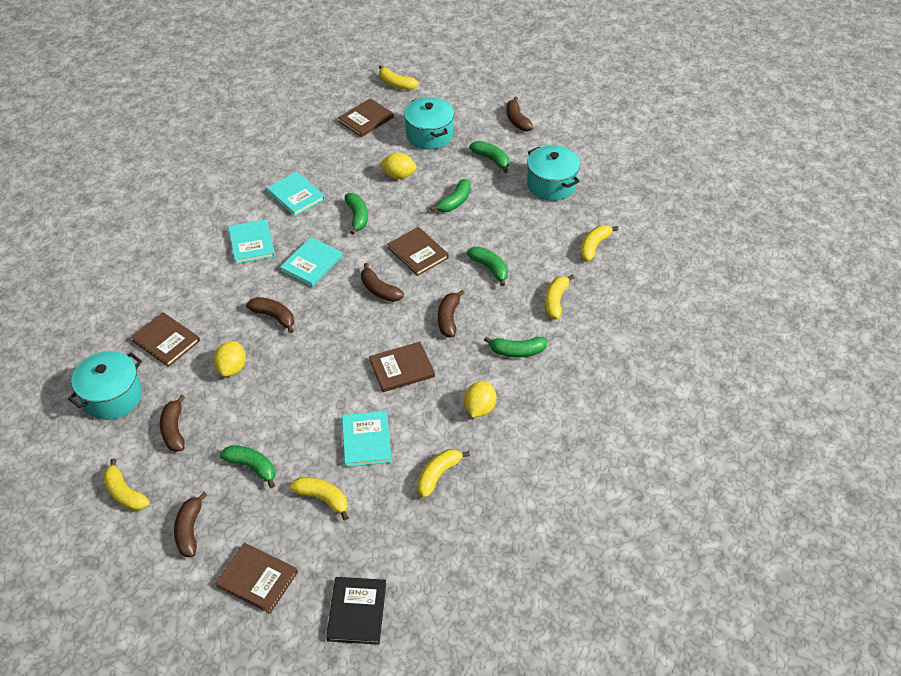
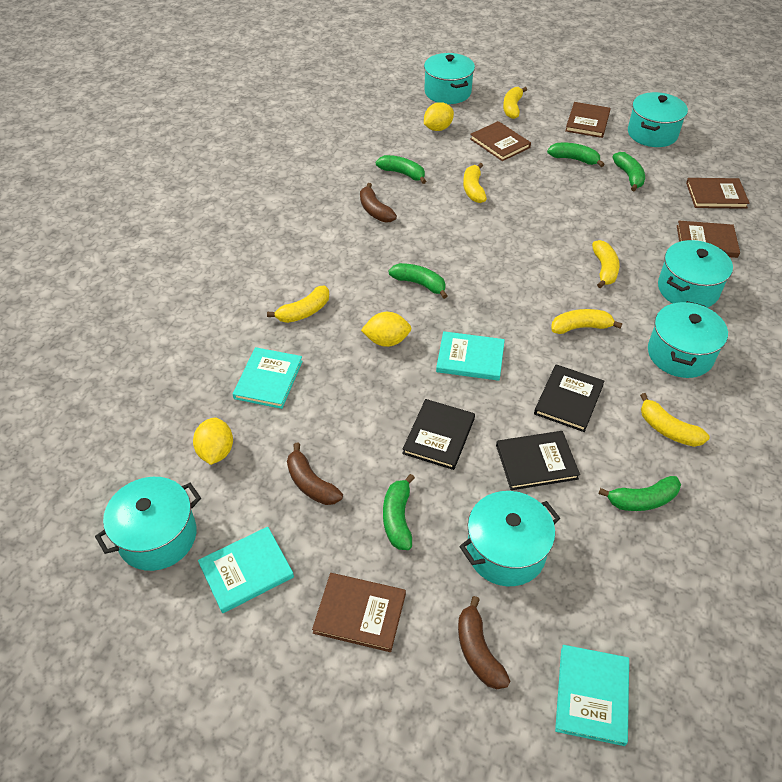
black book: [326,577,386,645] = 1 -> [402,399,475,470] [496,431,580,490] [534,364,605,432] = 3
brown banana: [160,395,185,452] [174,492,207,557] [246,297,294,333] [361,263,404,302] [438,290,465,337] [506,97,534,131] = 6 -> [287,443,343,505] [360,183,397,222] [458,596,510,689] = 3
turquoise pot: [68,351,142,420] [404,97,454,150] [527,145,580,201] = 3 -> [95,477,201,571] [424,53,475,104] [459,491,560,586] [628,92,688,147] [648,301,728,378] [658,240,733,308] = 6

